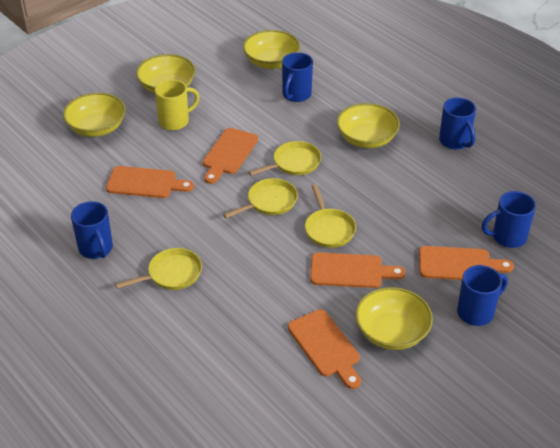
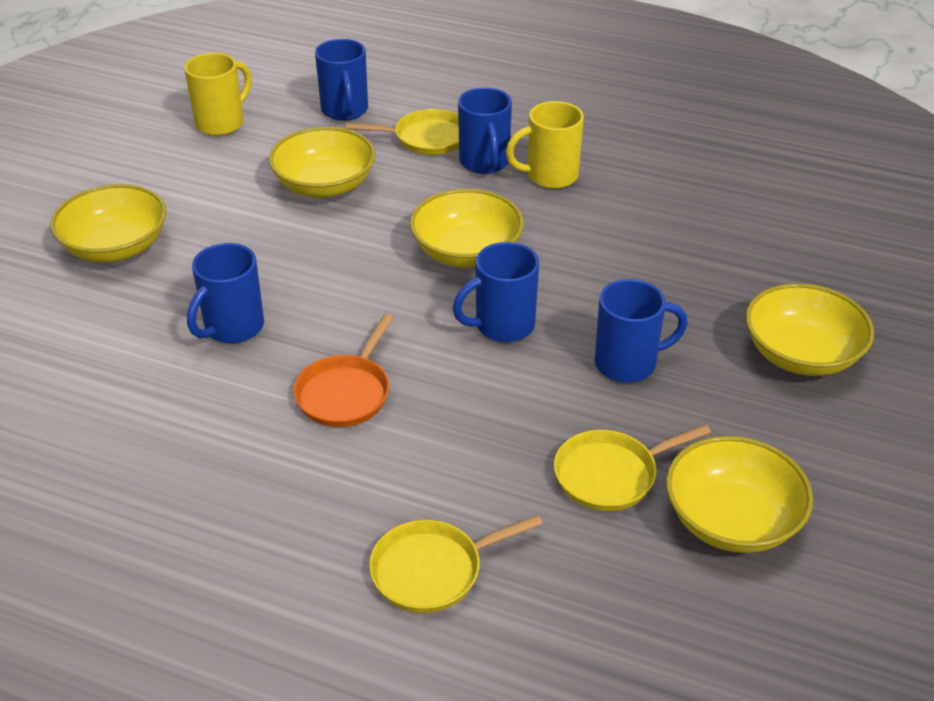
orange cutting board: [106,166,194,198] [202,128,258,184] [288,309,361,389] [310,252,405,288] [419,246,514,280] = 5 -> none = 0
orange pan: none = 0 -> [293,314,394,427] = 1
yellow mug: [155,79,199,130] = 1 -> [184,53,252,136] [506,101,584,189] = 2
yellow pan: [115,248,202,290] [223,178,298,218] [249,141,321,176] [305,184,356,248] = 4 -> [346,109,459,155] [369,514,543,613] [554,424,711,511] = 3

